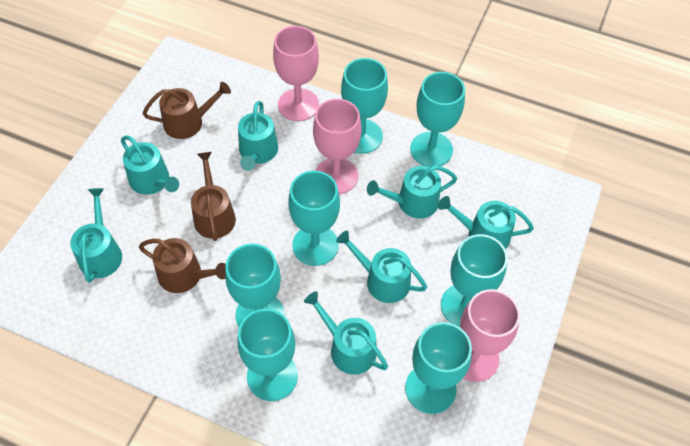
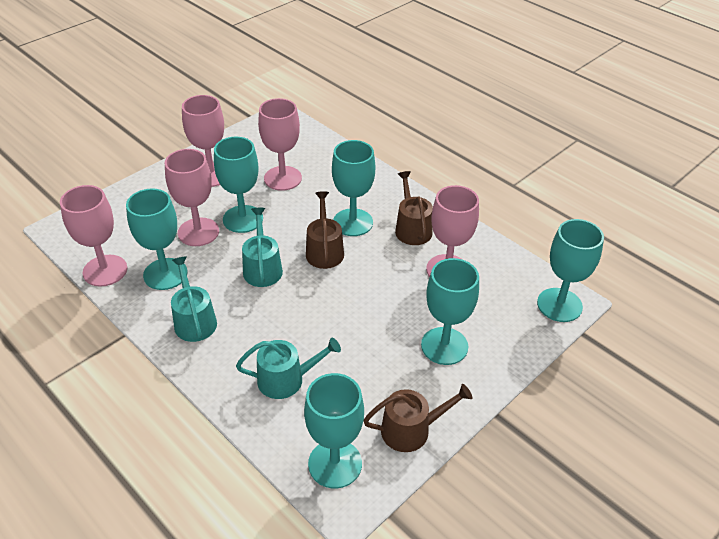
pink goblet: [273,26,319,121] [313,99,361,194] [460,289,520,382] = 3 -> [60,185,127,287] [165,149,219,246] [182,95,224,187] [258,98,302,191] [426,185,479,277] = 5
turquoise goblet: [225,244,284,327] [237,309,298,401] [288,171,340,266] [341,58,388,154] [405,322,472,414] [410,72,465,167] [441,234,508,327] = 7 -> [126,188,187,290] [214,137,263,233] [304,373,364,489] [332,140,375,236] [421,258,479,365] [537,219,604,322] = 6
turquoise watering can: [70,188,122,283] [121,136,179,195] [238,101,278,171] [304,291,388,375] [336,231,427,303] [367,165,457,219] [438,196,534,250] = 7 -> [171,256,217,342] [236,338,341,399] [242,208,283,287] = 3

